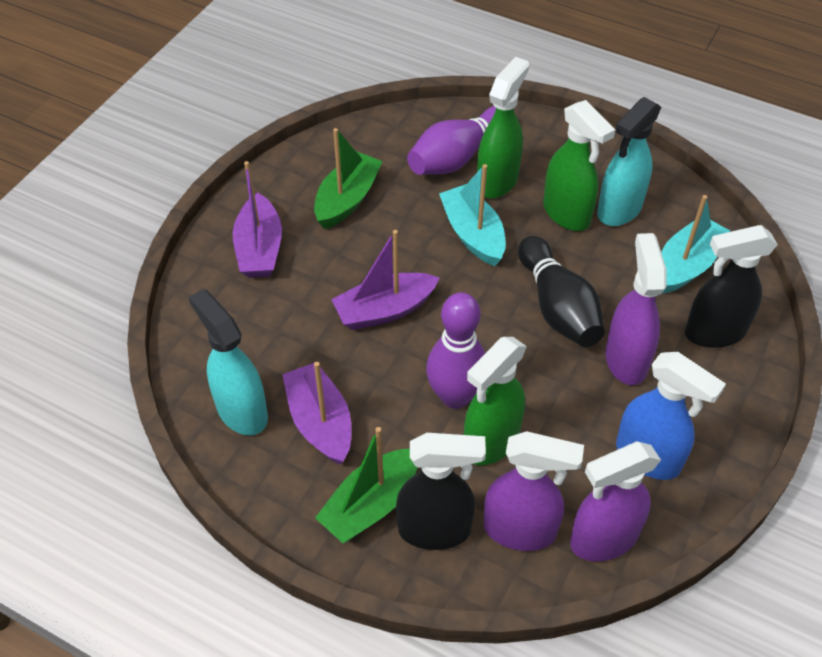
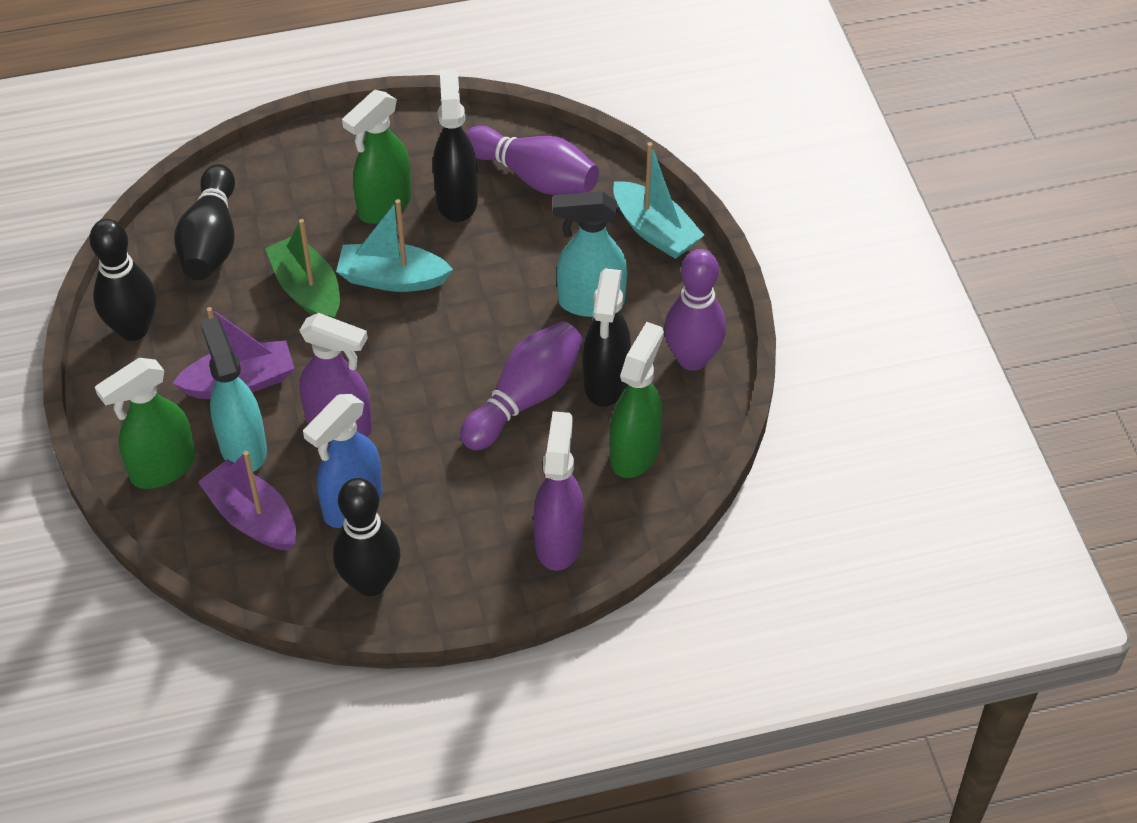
black bowling pin: [518,236,605,347] = 1 -> [89,219,156,341] [174,164,235,280] [333,478,400,596] = 3
green boat: [314,128,383,229] [315,427,418,543] = 2 -> [265,219,340,318] = 1
purple boat: [233,161,282,278] [282,362,351,464] [331,230,439,330] = 3 -> [173,307,294,399] [198,451,296,551] = 2
purple bowling pin: [407,106,496,175] [426,292,485,409] = 2 -> [460,321,583,450] [466,126,599,195] [664,249,726,371] = 3
purple spray bottle: [484,431,584,551] [570,442,661,561] [605,233,666,385] = 3 -> [299,313,372,437] [533,411,584,571] = 2

